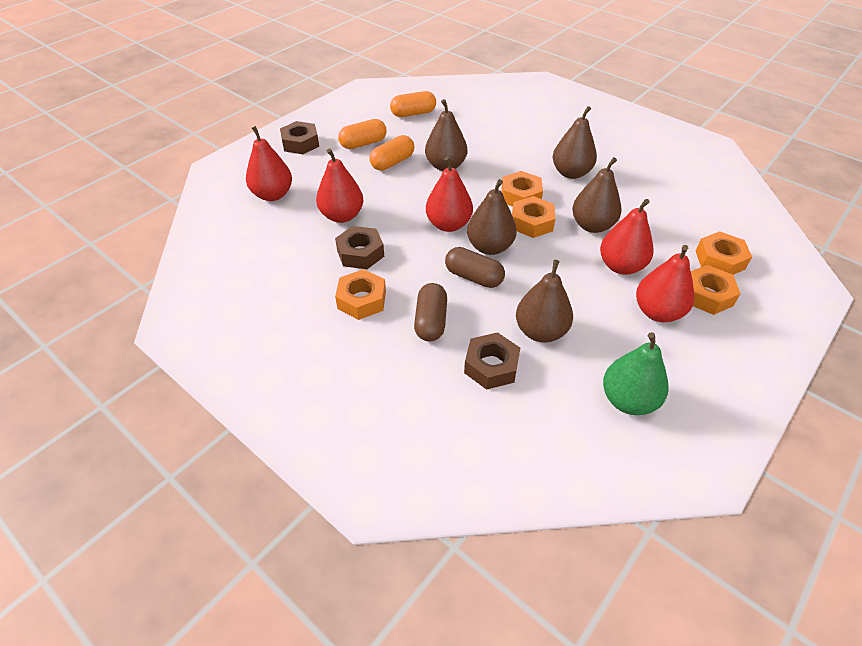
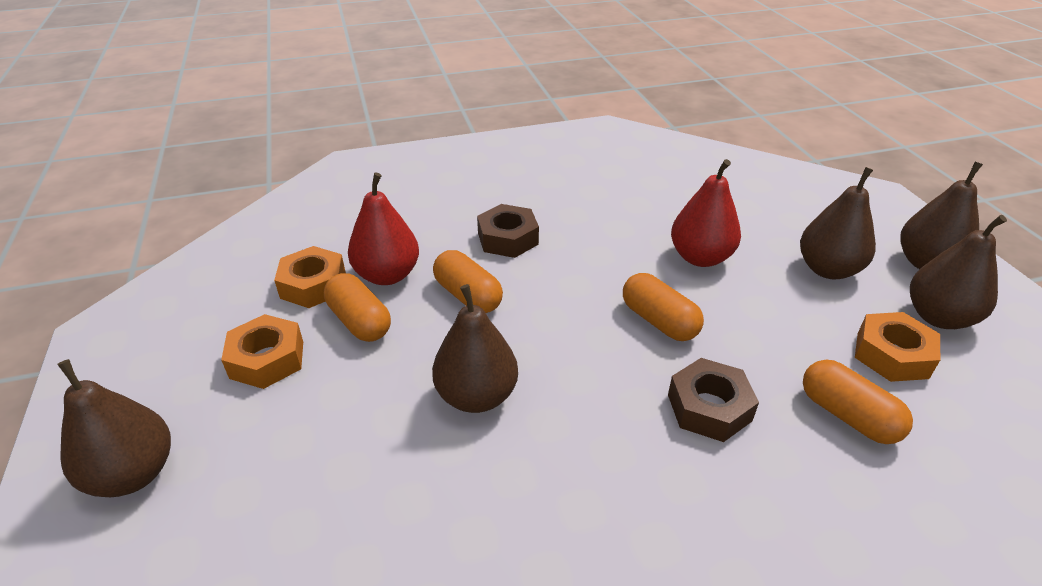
brown capsule: [414,283,447,341] [445,247,505,288] = 2 -> none = 0
brown nut: [280,121,319,154] [335,226,384,269] [464,332,520,390] = 3 -> [477,204,539,258] [668,358,759,442] = 2
green pear: [603,332,669,415] = 1 -> none = 0
orange capsule: [338,119,387,149] [369,135,414,170] [390,91,436,117] = 3 -> [324,273,391,342] [433,250,503,313] [623,273,704,341] [803,360,913,444] = 4
orange nut: [335,269,386,320] [501,171,543,207] [512,196,555,238] [691,265,741,315] [696,231,752,275] = 5 -> [221,314,303,389] [274,246,346,308] [855,312,940,382] = 3
red pear: [246,126,292,201] [316,148,364,223] [426,156,473,232] [600,199,654,275] [636,245,694,322] = 5 -> [348,173,419,285] [671,159,741,267] = 2

